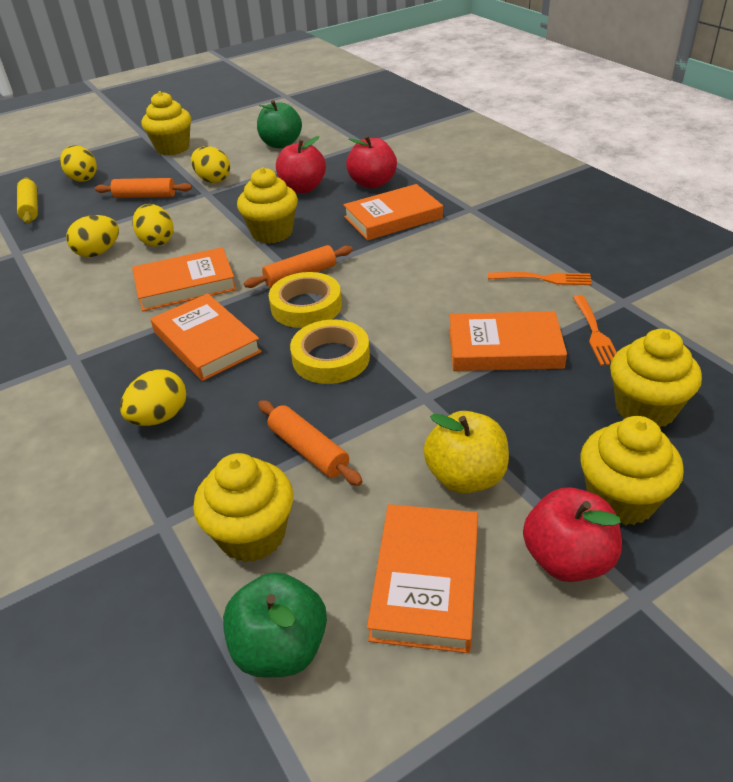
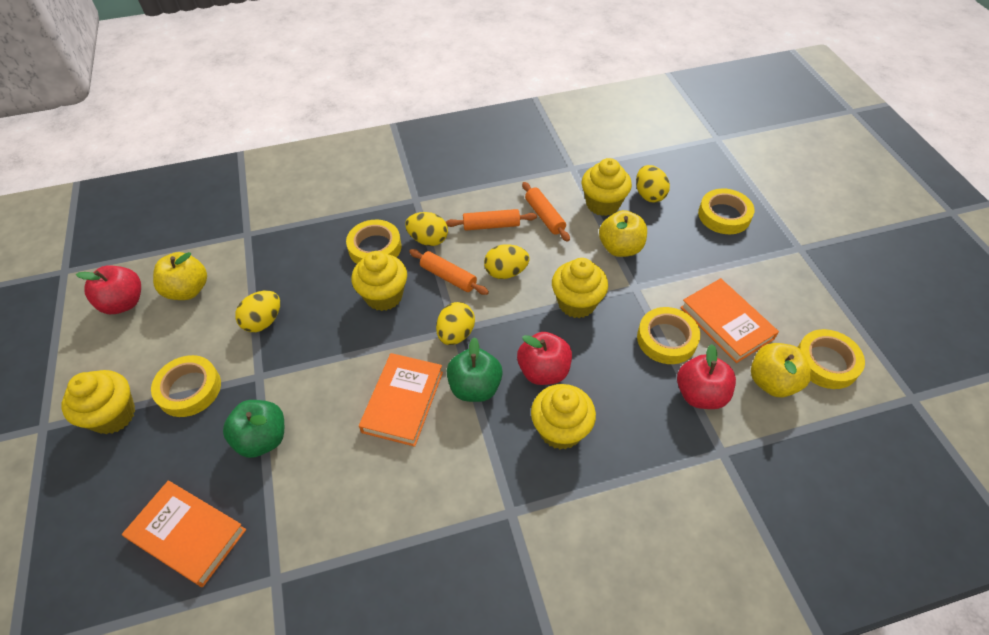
orange book: [132,247,237,311] [150,293,262,381] [343,184,443,240] [367,504,478,653] [449,311,567,371] = 5 -> [122,480,246,587] [359,353,443,447] [680,278,779,363] = 3
orange fork: [488,272,592,285] [573,295,617,366] = 2 -> none = 0
yellow apple: [423,411,509,493] = 1 -> [153,252,207,300] [599,210,647,257] [751,343,811,397] = 3
yellow rolling pin: [17,177,38,224] = 1 -> none = 0
yellow tape: [269,272,342,328] [290,320,370,384] = 2 -> [151,355,221,417] [346,220,401,264] [637,307,700,364] [698,189,754,234] [798,329,865,389] = 5

